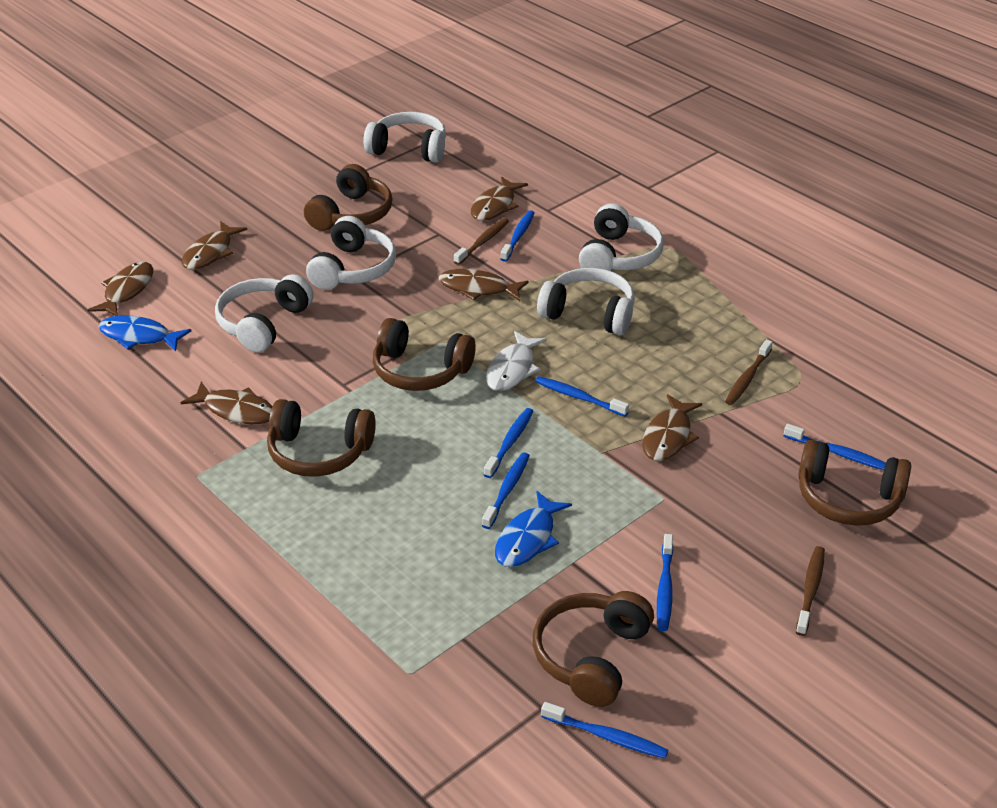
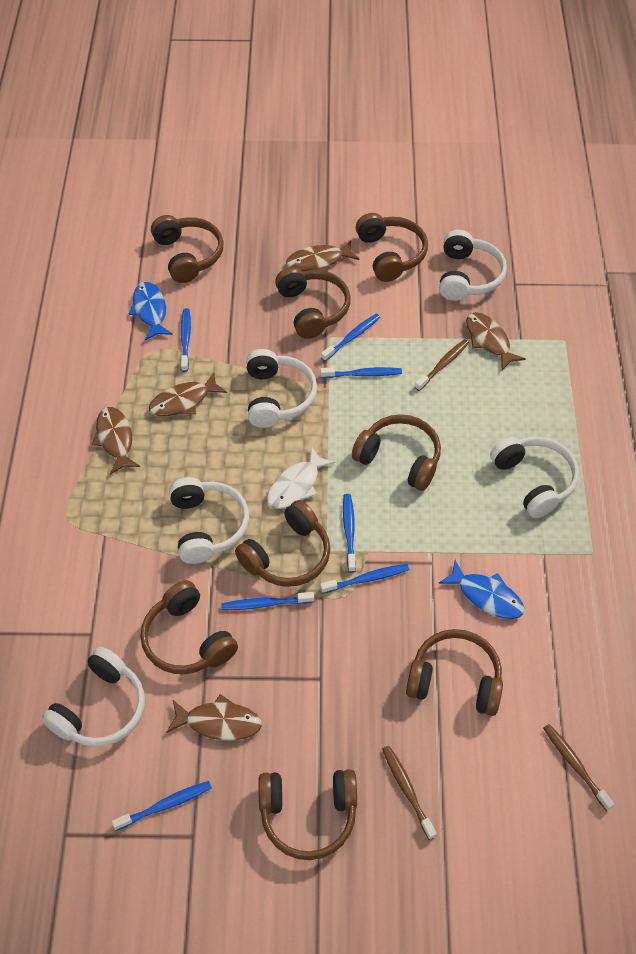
brown fish: [88,262,153,316] [181,221,247,270] [181,382,273,424] [439,269,529,301] [471,176,528,221] [642,394,702,461] = 6 -> [92,407,140,475] [149,372,227,416] [166,694,262,741] [286,240,359,272] [466,312,525,370] = 5
brown headphones: [267,399,376,477] [304,164,393,231] [373,318,476,391] [533,591,654,707] [798,440,911,526] = 5 -> [140,580,238,674] [151,215,224,283] [235,500,330,587] [258,769,357,860] [275,267,351,339] [352,414,441,491] [356,213,428,282] [406,629,503,716] = 8

